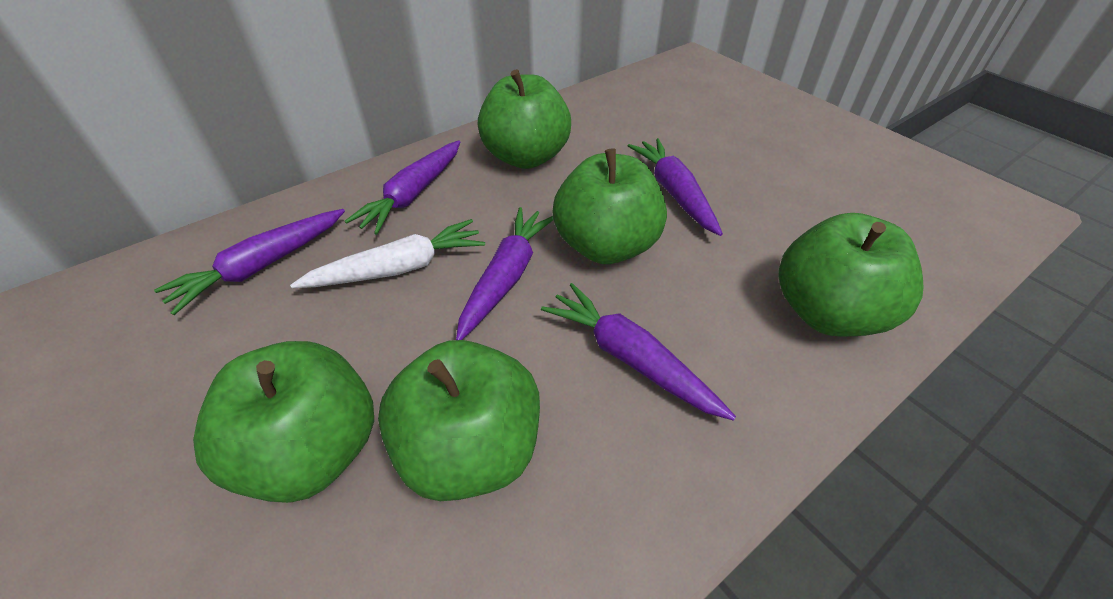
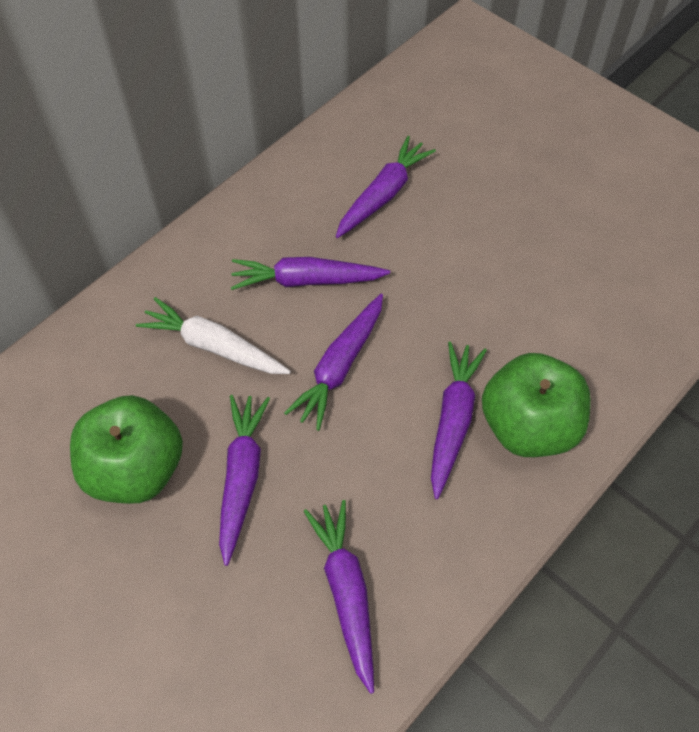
green apple: [193,341,374,503] [378,340,540,501] [478,69,571,169] [552,149,667,264] [778,213,923,337] = 5 -> [70,395,183,504] [482,353,591,457] = 2
purple carrot: [154,209,345,315] [345,140,460,234] [456,207,553,340] [541,283,736,421] [628,138,723,236] = 5 -> [219,395,270,566] [231,257,390,290] [284,294,383,431] [304,500,374,694] [336,136,436,238] [431,341,487,499] = 6

